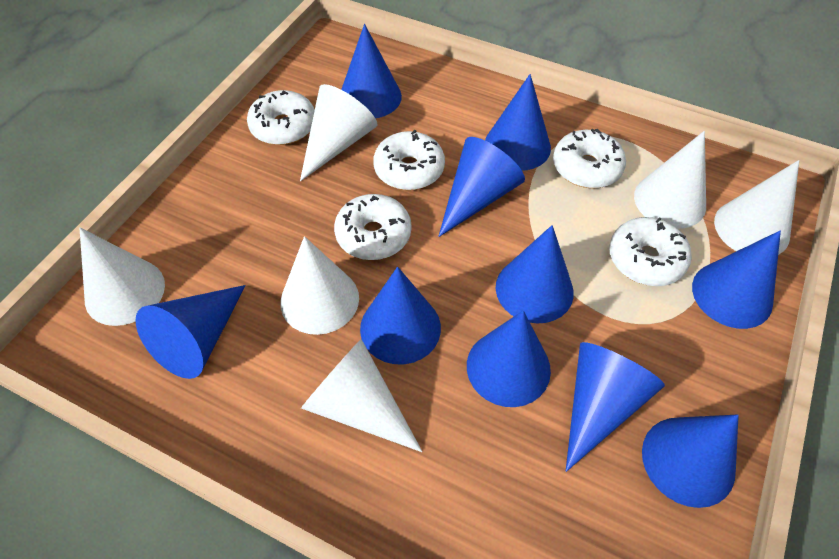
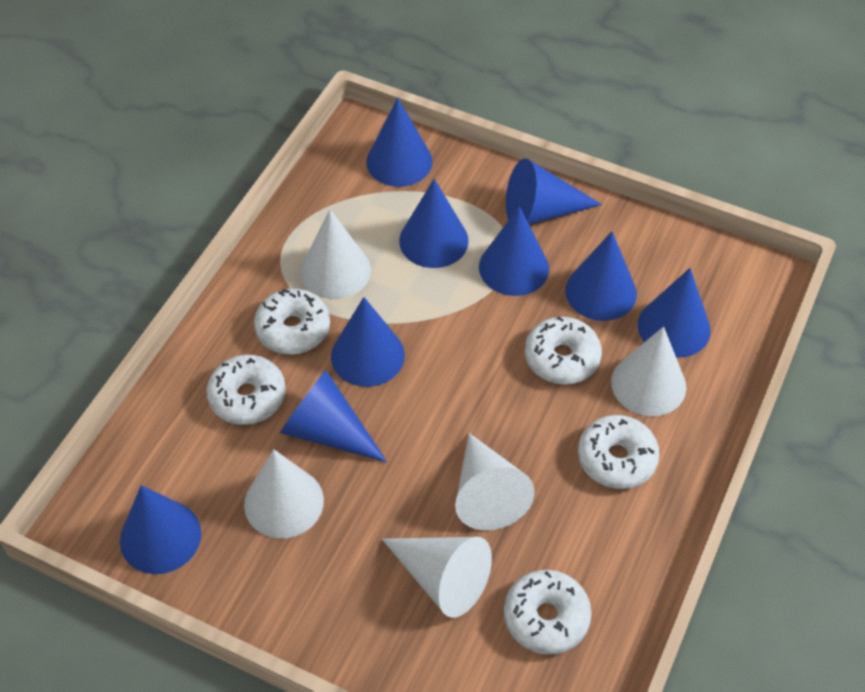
blue cone: [135,285,246,379] [341,24,402,118] [360,267,441,364] [438,137,525,237] [467,310,551,407] [485,74,551,171] [496,225,574,324] [566,342,665,472] [642,415,739,508] [692,231,781,329] = 10 -> [120,485,201,574] [280,370,387,462] [331,297,405,387] [366,98,433,187] [399,179,469,268] [479,206,549,296] [506,158,602,225] [565,231,637,321] [638,268,710,358] = 9
white cone: [80,228,165,326] [280,236,359,335] [300,84,378,181] [301,339,422,452] [634,131,706,229] [714,160,799,255] = 6 -> [244,449,324,538] [301,210,371,299] [382,537,492,618] [455,433,535,530] [611,327,686,416] = 5

